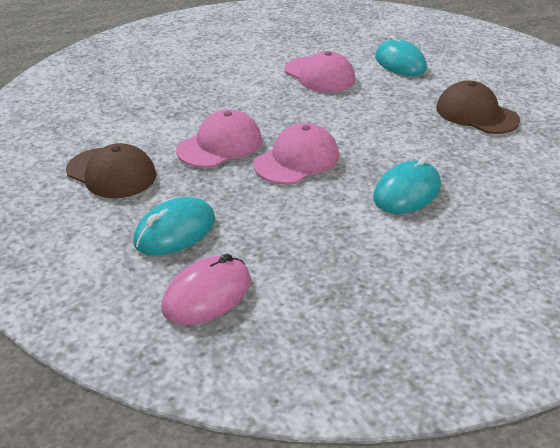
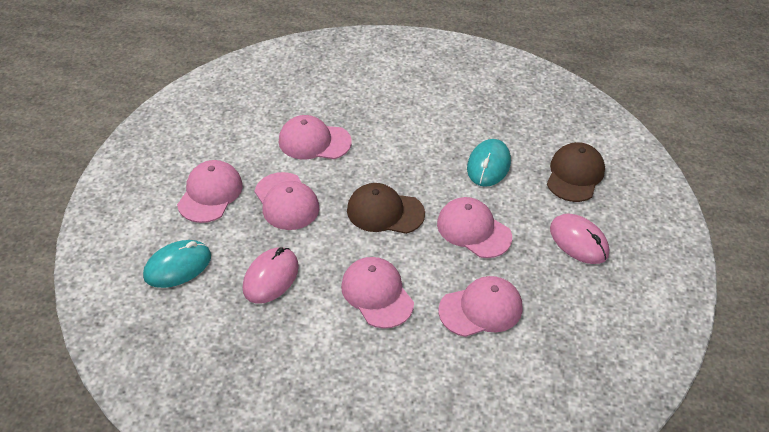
pink cap: [176,109,262,168] [253,123,339,184] [285,51,355,92] = 3 -> [177,160,243,223] [255,172,319,230] [279,115,352,159] [341,257,414,329] [437,197,512,258] [438,276,522,337] = 6
pink mouse: [161,254,251,325] = 1 -> [242,247,299,304] [550,214,609,264] = 2
turquoise mouse: [133,197,215,255] [373,157,441,214] [375,35,427,76] = 3 -> [143,240,211,288] [467,139,511,187] = 2

